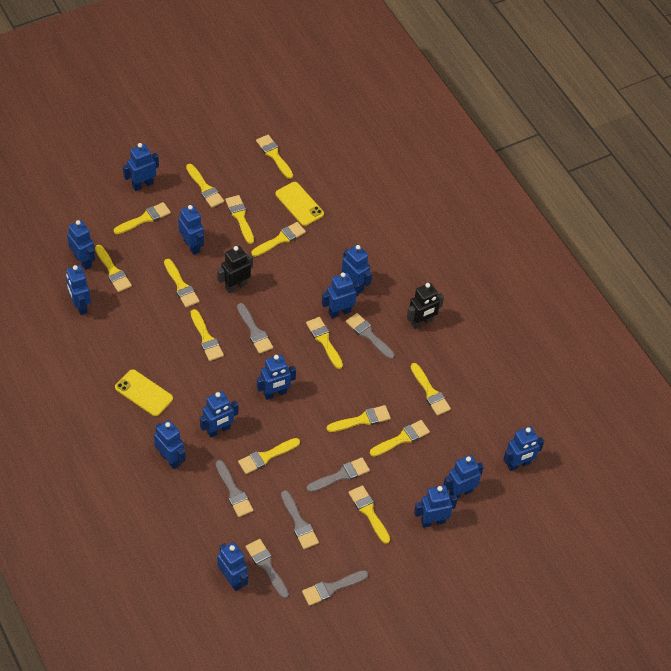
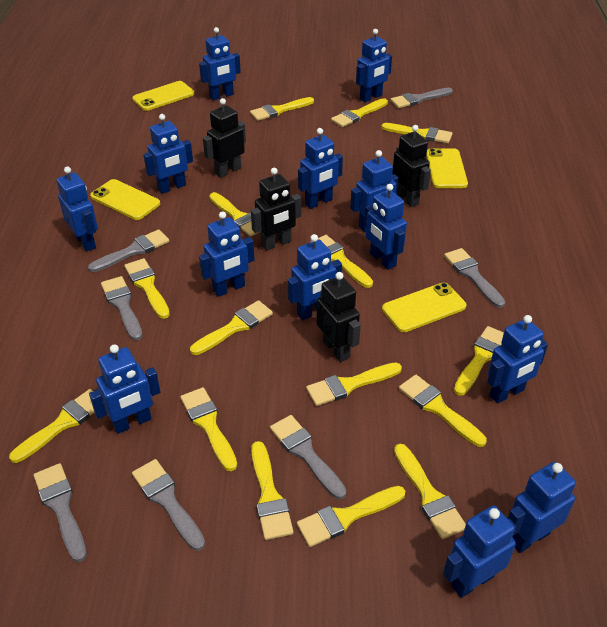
black robot: [217,246,253,293] [407,283,444,329] = 2 -> [203,98,246,178] [251,168,301,251] [316,272,361,362] [392,125,431,207] = 4
yellow brush: [95,245,132,292] [114,202,171,234] [164,259,200,307] [186,164,224,208] [191,309,224,361] [225,195,254,244] [238,438,300,474] [251,222,306,257] [256,135,293,179] [306,317,343,369] [327,405,391,432] [348,485,390,544] [370,420,430,457] [411,363,451,416] = 14 -> [9,389,95,463] [124,258,170,319] [180,387,237,471] [190,300,273,355] [209,192,261,237] [250,97,314,121] [251,441,294,540] [297,486,405,547] [306,363,402,406] [311,235,373,288] [331,98,388,127] [381,123,453,144] [394,444,466,539] [399,375,487,447] [454,326,504,396] = 15
yellow phone: [115,369,173,416] [275,182,324,226] = 2 -> [90,179,160,220] [132,81,194,111] [382,283,466,332] [426,148,468,188] = 4

